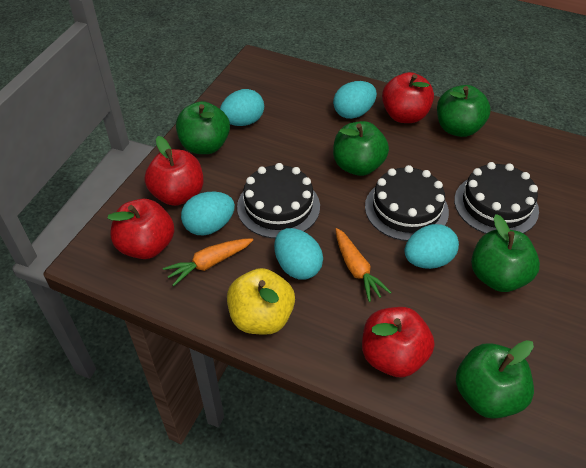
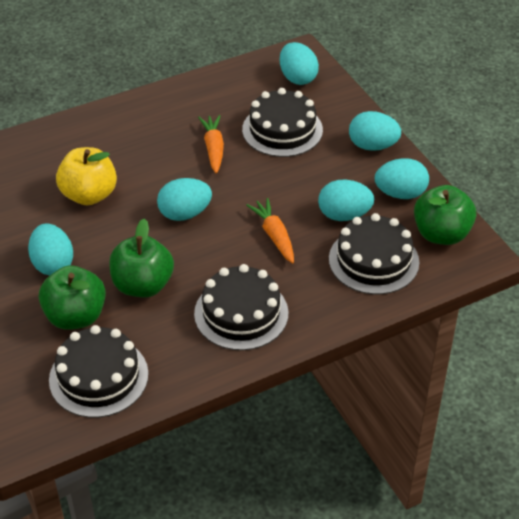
black cake: [237,163,320,238] [365,165,449,241] [454,162,539,234] = 3 -> [49,325,148,418] [194,264,288,350] [242,88,323,157] [329,213,419,294] = 4
green apple: [176,101,230,154] [333,121,389,176] [437,85,491,137] [456,340,534,419] [471,214,540,292] = 5 -> [39,265,106,330] [109,219,174,297] [414,185,476,245] = 3
red apple: [107,199,175,259] [145,136,203,206] [362,307,435,378] [382,72,434,123] = 4 -> none = 0
turquoise egg: [181,192,235,236] [220,89,264,126] [274,228,323,280] [333,81,377,119] [405,224,459,269] = 5 -> [28,224,73,275] [157,178,212,221] [280,42,319,85] [318,179,374,221] [349,111,401,151] [375,158,429,199] = 6

